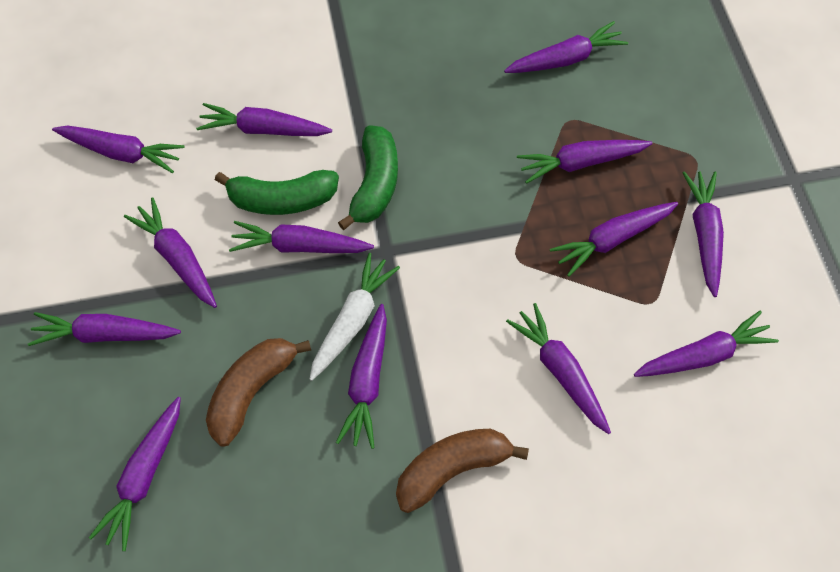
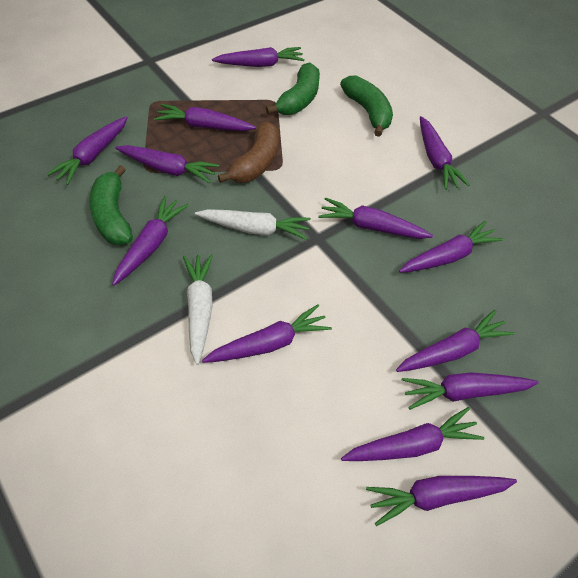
brown banana: [206,338,311,447] [396,429,529,513] = 2 -> [218,122,279,183] = 1
green banana: [215,170,339,215] [338,125,398,230] = 2 -> [89,165,133,245] [266,62,320,115] [340,76,393,137] = 3
white carrot: [309,253,400,381] = 1 -> [183,254,213,365] [195,209,311,240] = 2

